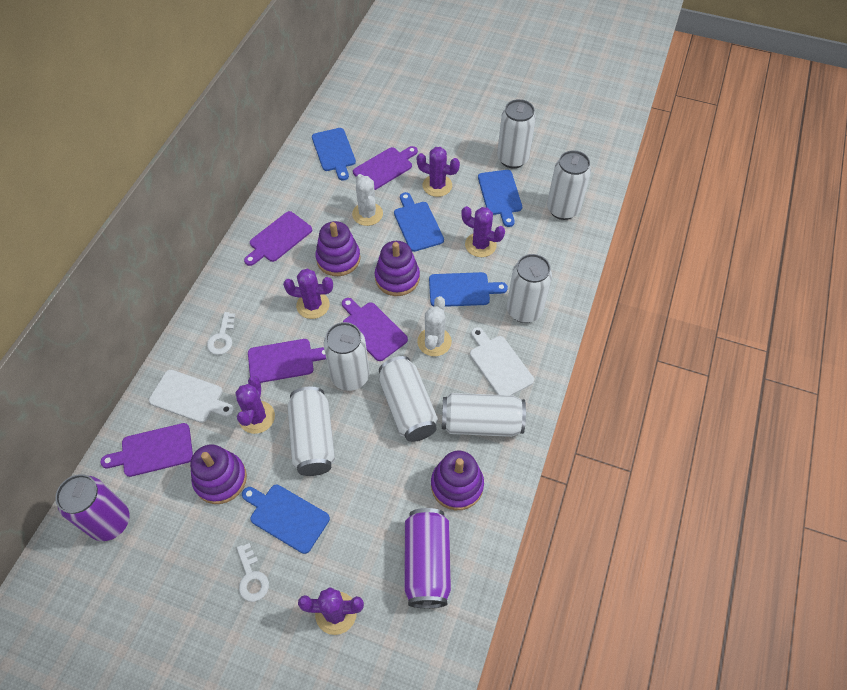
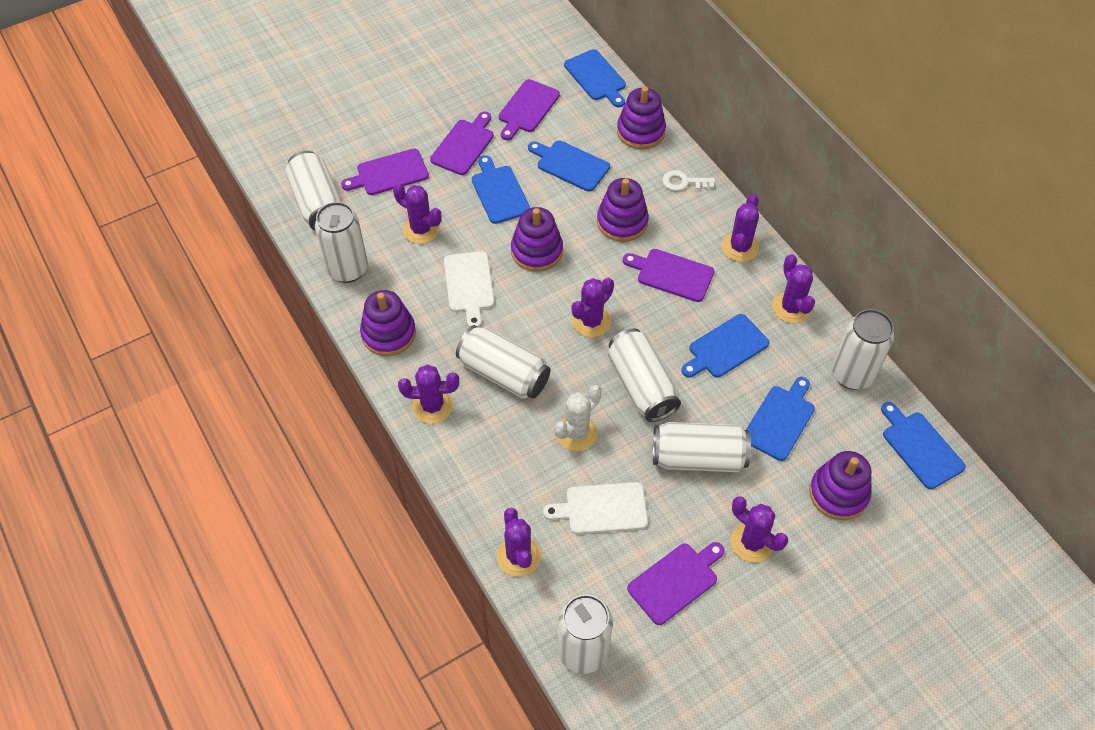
blue cutting board: [242,485,330,554] [312,128,356,181] [394,192,444,252] [429,272,508,307] [478,170,522,227] = 5 -> [472,155,530,224] [528,141,610,192] [564,49,626,107] [681,314,769,377] [746,377,815,461] [881,402,966,489] = 6
purple cactus: [235,376,275,434] [283,269,333,319] [298,587,364,635] [417,147,460,197] [461,206,505,257] = 5 -> [393,183,442,244] [398,365,459,424] [497,508,541,577] [572,278,614,337] [721,194,759,262] [731,496,788,563] [772,254,815,323] = 7
purple can: [55,474,129,541] [404,508,451,608] = 2 -> none = 0
purple stacking toy: [190,444,247,504] [315,221,361,276] [375,241,420,296] [431,451,484,510] = 4 -> [360,290,416,356] [511,207,563,272] [597,178,649,242] [617,87,666,149] [809,451,872,520] = 5
white cactus: [352,174,383,226] [417,296,452,356] = 2 -> [554,385,602,451] = 1
white key: [207,312,235,355] [237,543,269,602] = 2 -> [662,170,715,191] = 1

